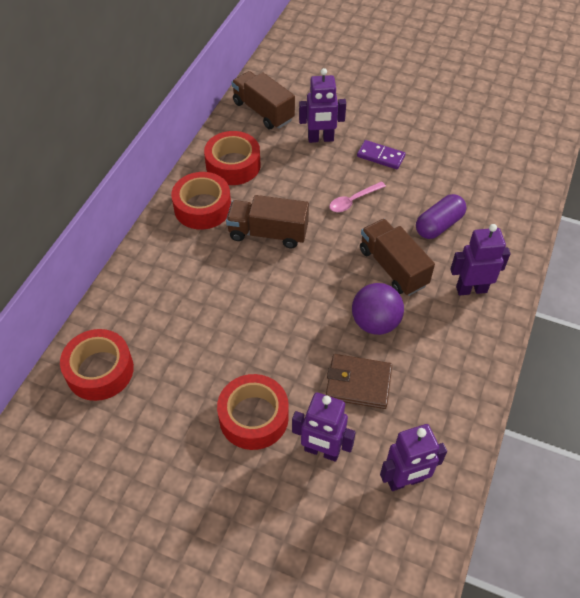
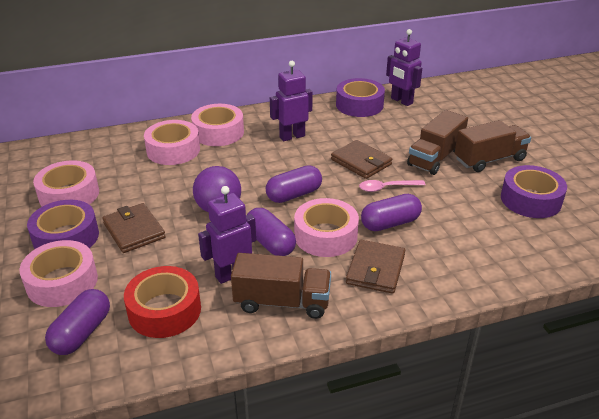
brown wallet: [326,354,392,409] = 1 -> [102,203,166,253] [331,140,392,179] [346,240,405,294] = 3
pink tape: none = 0 -> [19,240,98,307] [33,160,99,206] [144,120,200,165] [191,104,244,146] [294,198,359,257] = 5
purple capsule: [416,194,466,239] = 1 -> [45,289,110,355] [247,208,296,256] [266,165,322,203] [361,194,422,231] = 4
purple domino: [357,140,405,169] = 1 -> none = 0
purple robot: [292,393,356,462] [299,68,346,143] [380,424,447,491] [450,224,511,296] = 4 -> [198,186,256,284] [270,61,313,141] [386,29,422,106] = 3
purple tape: none = 0 -> [27,200,99,249] [336,78,385,117] [501,165,567,218] = 3
red tape: [60,329,134,401] [171,172,231,230] [204,131,261,185] [217,374,289,450] = 4 -> [124,266,201,338] = 1

